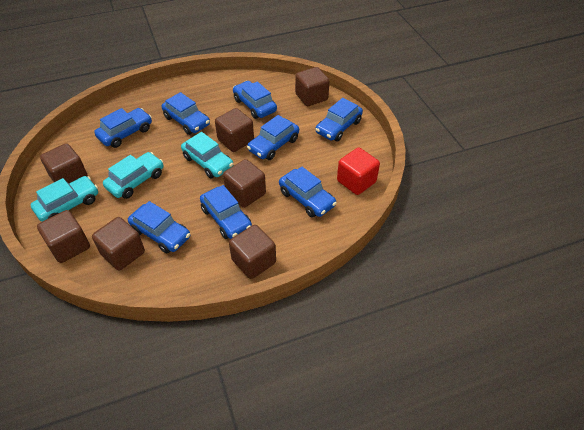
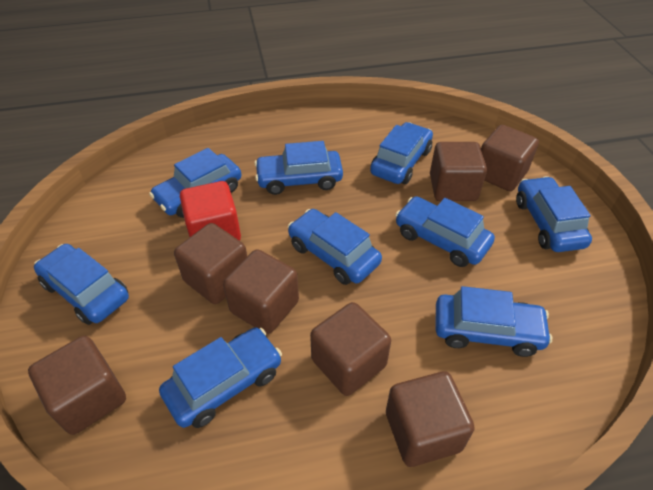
blue car: [94,108,152,148] [128,201,190,253] [162,92,210,135] [200,185,252,239] [233,81,277,119] [247,115,299,160] [279,167,337,218] [316,98,363,141] = 8 -> [34,244,129,325] [149,148,242,218] [159,327,282,428] [254,141,343,195] [288,209,382,285] [370,122,433,184] [395,196,495,267] [436,286,552,357] [516,176,592,252] = 9
turquoise car: [31,176,98,222] [103,152,163,199] [181,132,234,178] = 3 -> none = 0

